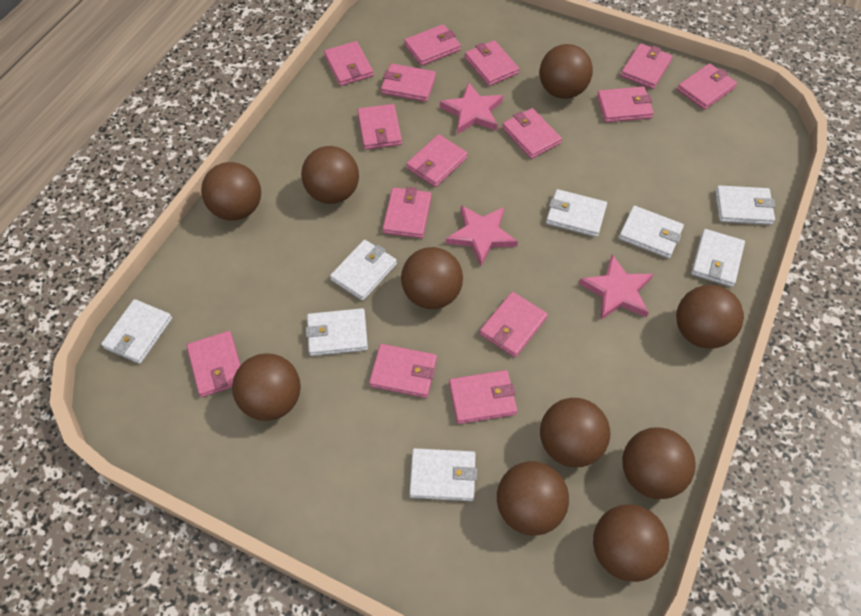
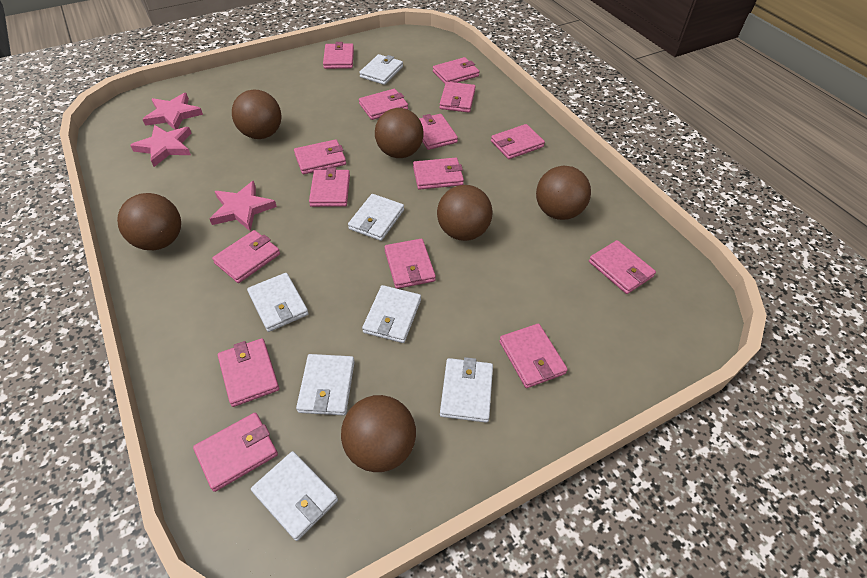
brown ball: [201,162,261,221] [232,353,301,421] [301,146,359,204] [401,247,463,309] [497,461,569,536] [539,44,593,99] [540,398,610,467] [593,504,669,582] [622,427,696,499] [676,285,744,349] = 10 -> [117,193,181,250] [232,90,282,139] [341,395,416,472] [375,108,423,158] [437,185,493,241] [536,166,591,220] = 6
white wallet: [101,299,172,364] [306,308,368,356] [330,240,397,301] [409,448,477,501] [546,189,607,237] [619,206,684,258] [691,229,745,287] [715,185,776,225] = 8 -> [247,273,309,332] [251,451,338,541] [296,354,355,415] [348,194,404,241] [359,54,403,85] [362,285,421,343] [440,357,493,423] = 7

